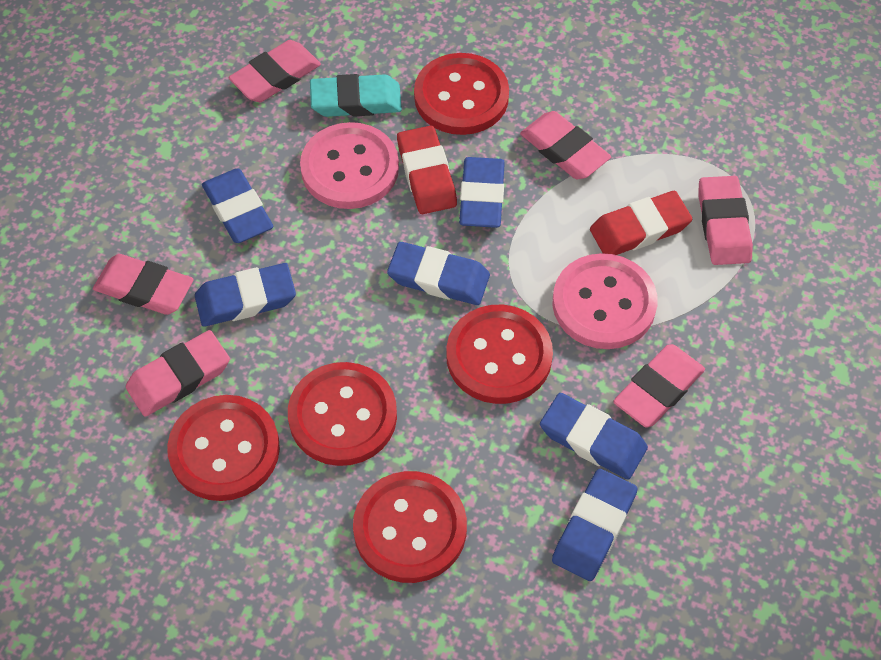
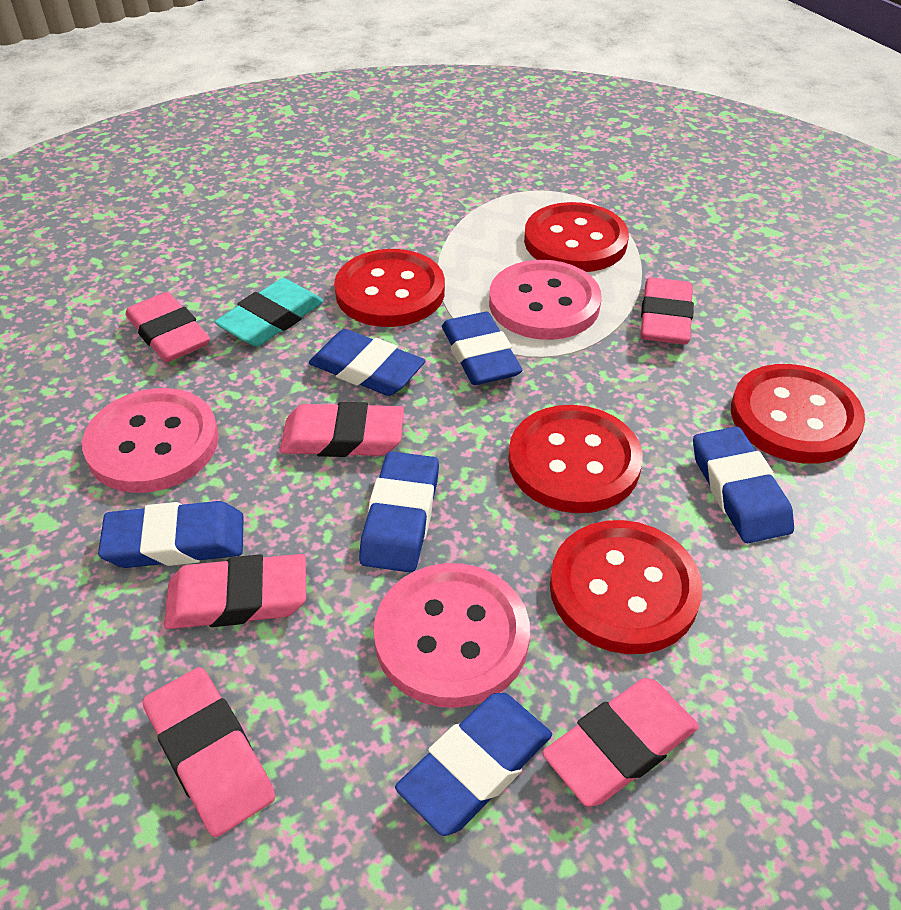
pink button: [300,122,399,209] [552,253,658,349] = 2 -> [82,388,219,493] [373,563,530,708] [489,260,602,340] = 3
red eraser: [397,126,457,214] [590,191,692,255] = 2 -> none = 0

